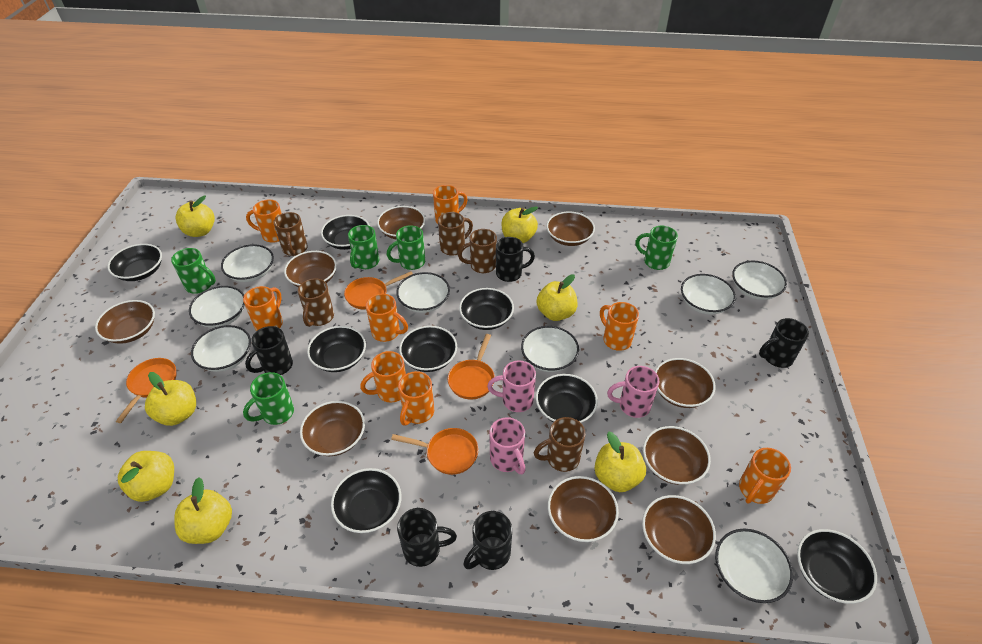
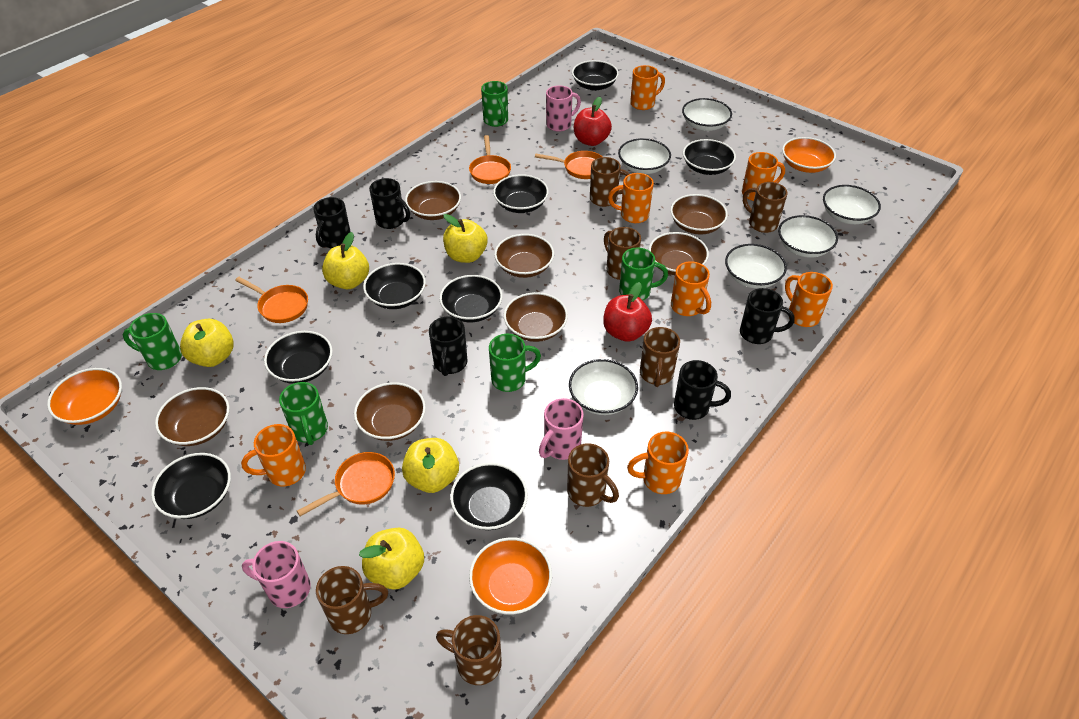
brown bowl: [95,300,155,344] [284,251,337,287] [300,401,365,456] [377,206,425,239] [546,212,595,246] [548,476,619,542] [642,495,716,564] [643,426,711,485] [655,358,715,408] = 9 -> [155,387,229,446] [354,382,426,441] [405,181,461,220] [494,234,554,278] [504,292,568,342] [649,232,709,275] [670,194,728,234] = 7
brown mug: [274,212,308,256] [298,278,334,327] [438,212,473,256] [458,229,497,273] [534,417,586,472] = 5 -> [316,566,388,634] [436,615,502,685] [567,443,619,507] [590,157,630,207] [604,227,641,280] [640,327,680,387] [743,182,788,233] = 7
orange bowl: none = 0 -> [47,368,122,425] [469,537,552,615] [782,137,836,173] = 3
orange mug: [243,286,283,331] [246,200,282,243] [360,351,406,402] [366,293,408,342] [398,371,434,426] [433,185,468,224] [600,302,639,351] [739,448,791,504] = 8 -> [241,424,306,487] [608,173,654,223] [627,432,689,494] [630,65,665,110] [671,261,711,316] [742,152,785,201] [785,272,833,327] = 7
red apple: none = 0 -> [574,97,612,146] [603,282,652,342] = 2
white bowl: [189,286,245,328] [191,325,251,372] [221,244,274,282] [396,272,450,313] [521,326,579,372] [681,274,736,315] [715,529,793,603] [732,260,787,300] = 8 -> [569,359,638,415] [618,138,671,174] [682,98,732,131] [725,244,787,289] [778,215,838,258] [823,185,881,224] = 6
yellow apple: [118,451,174,502] [145,372,196,426] [174,477,232,544] [175,195,215,237] [501,207,538,243] [537,274,577,321] [594,431,646,492] = 7 -> [180,319,234,367] [322,232,369,289] [359,528,424,589] [402,438,459,493] [443,214,487,263] = 5

